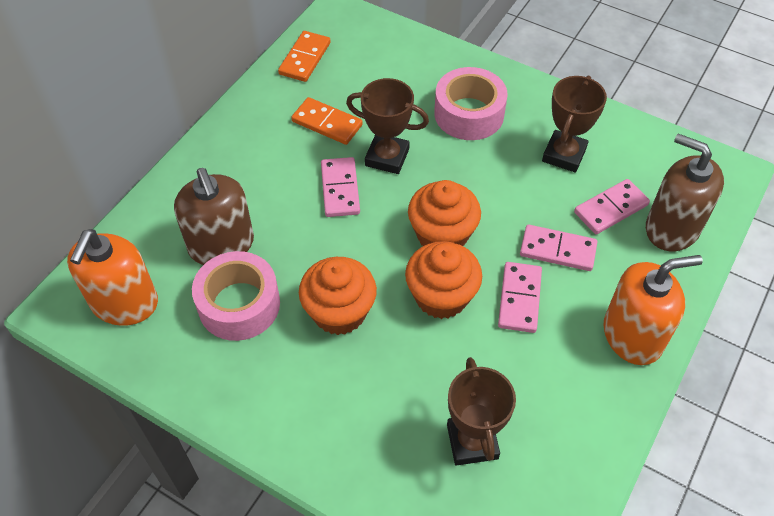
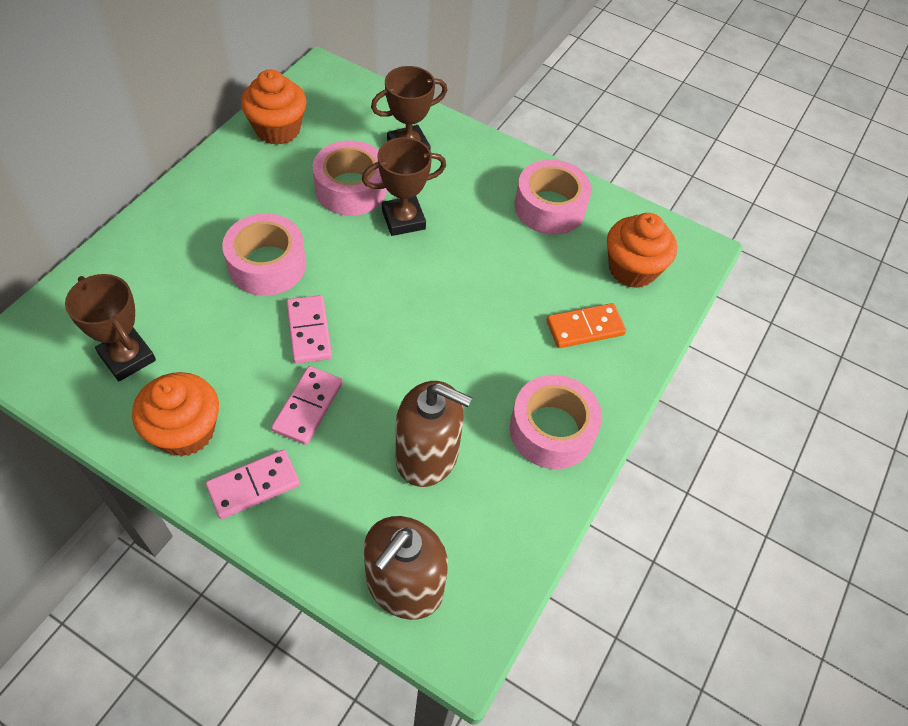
orange domino: [278,31,331,82] [291,97,363,145] = 2 -> [546,303,626,348] = 1
orange soap dispenser: [67,229,158,326] [603,255,703,365] = 2 -> none = 0
pink domino: [321,157,360,217] [498,262,542,333] [520,225,597,271] [574,179,650,234] = 4 -> [206,450,300,519] [271,366,343,445] [286,295,332,364] = 3
pink tape: [192,251,280,341] [434,67,508,140] = 2 -> [222,213,306,296] [313,140,387,216] [510,375,602,469] [515,159,591,235] = 4

